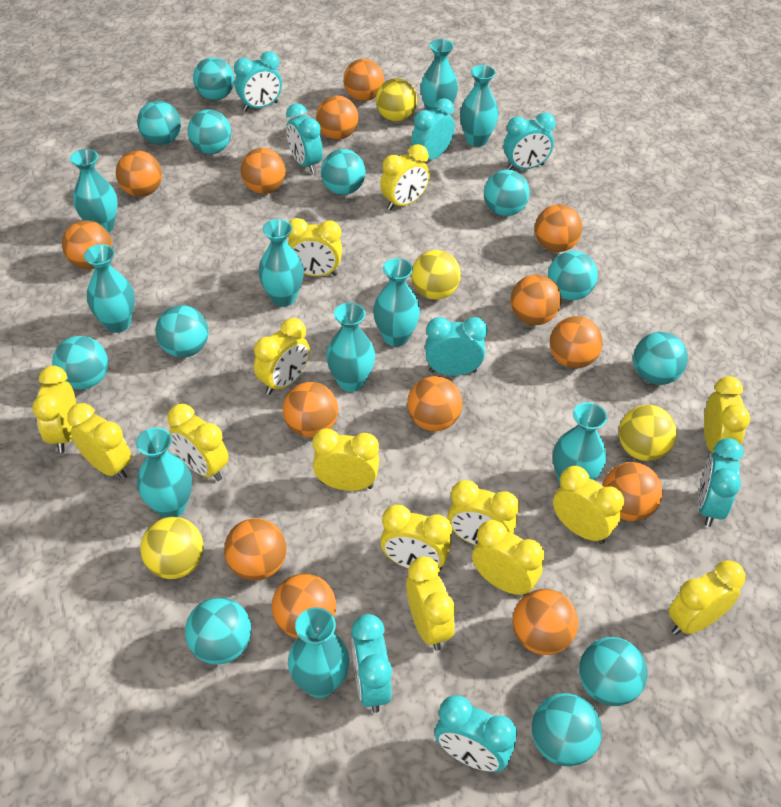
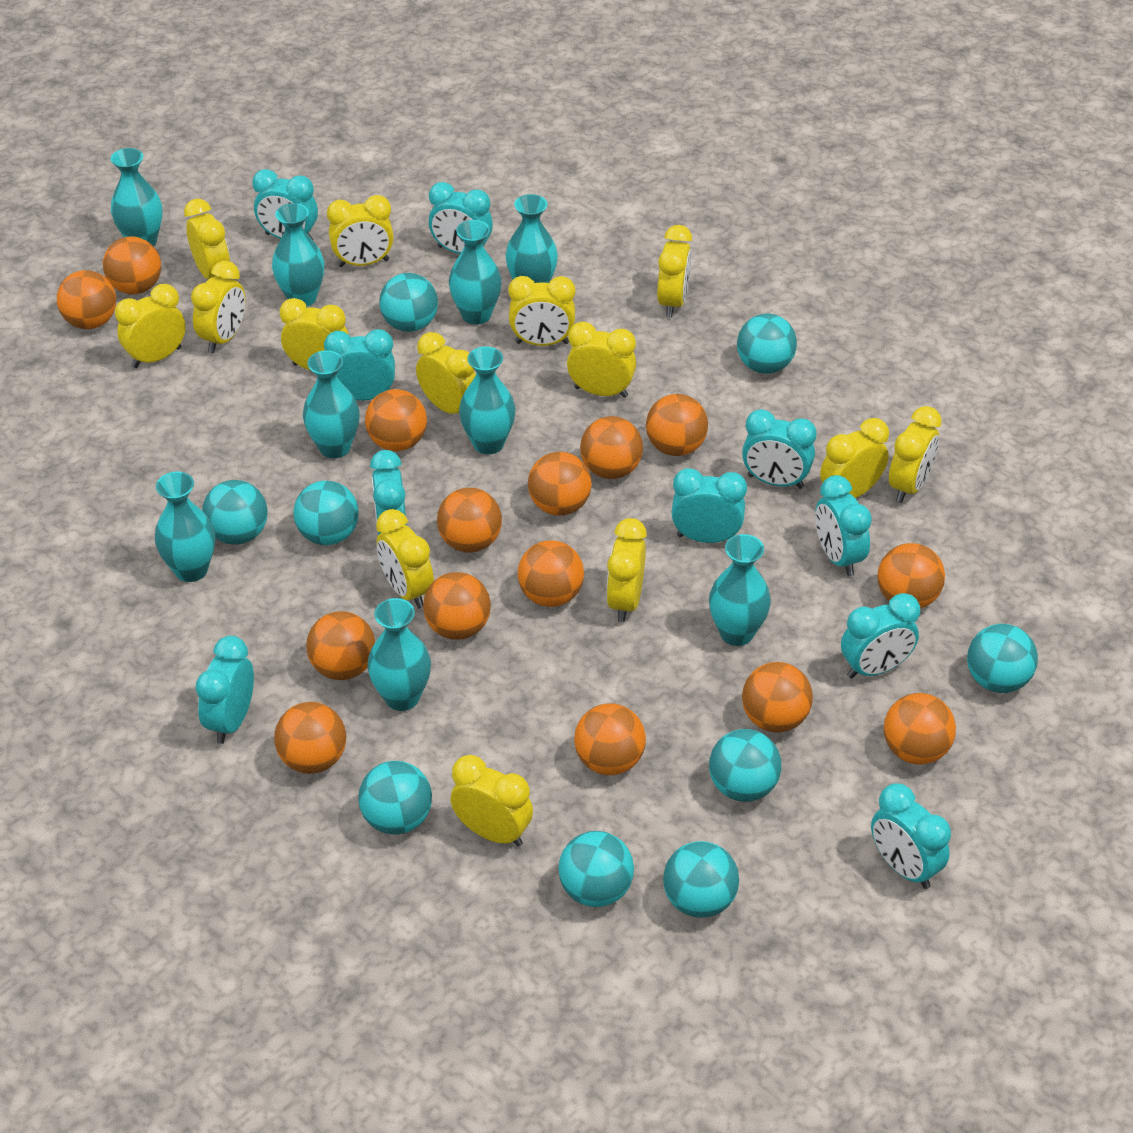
orange ball: [62,220,112,269] [116,150,162,197] [224,518,286,581] [241,148,286,194] [272,573,336,638] [283,382,338,438] [316,96,359,140] [343,59,384,101] [407,376,462,431] [511,275,561,325] [513,589,578,655] [535,204,582,252] [550,316,603,369] [603,462,663,521] = 14 -> [57,270,116,329] [103,236,161,295] [274,702,346,774] [306,611,375,680] [365,389,427,451] [423,572,491,640] [437,488,502,553] [517,540,584,607] [528,452,592,516] [574,703,646,775] [580,416,643,479] [646,394,708,456] [742,662,813,733] [877,543,945,609] [884,693,956,765] = 15
turquoise ball: [52,336,108,390] [137,101,181,145] [155,305,209,358] [185,597,251,665] [187,110,231,154] [193,57,234,100] [321,149,366,195] [484,170,530,216] [532,693,602,766] [548,251,598,300] [579,637,648,706] [633,332,688,385] = 12 -> [202,480,268,545] [294,481,359,545] [358,761,432,834] [379,273,438,332] [558,831,634,907] [663,841,739,918] [709,729,781,802] [737,314,797,374] [967,624,1038,693] = 9
turquoise clock: [234,51,282,111] [286,103,323,174] [351,614,392,713] [411,98,455,162] [425,317,487,376] [435,695,517,772] [503,113,556,170] [698,438,743,527] = 8 -> [196,636,254,744] [252,169,318,240] [324,329,395,401] [370,450,407,535] [429,182,493,254] [671,468,747,543] [742,409,817,489] [815,475,872,576] [841,593,920,679] [871,783,951,889] = 10
turquoise vase: [70,149,118,233] [84,244,135,333] [136,427,192,518] [258,219,304,307] [288,607,350,698] [326,303,375,392] [373,258,420,347] [421,39,458,114] [460,65,499,147] [553,402,607,485] = 10 -> [111,148,163,246] [155,471,215,582] [272,203,324,307] [303,350,360,458] [367,598,431,711] [449,220,502,325] [459,347,516,454] [506,194,558,283] [709,534,771,646] = 9
yellow ball: [140,517,203,579] [376,78,417,122] [411,250,461,300] [619,405,677,461] = 4 -> none = 0

